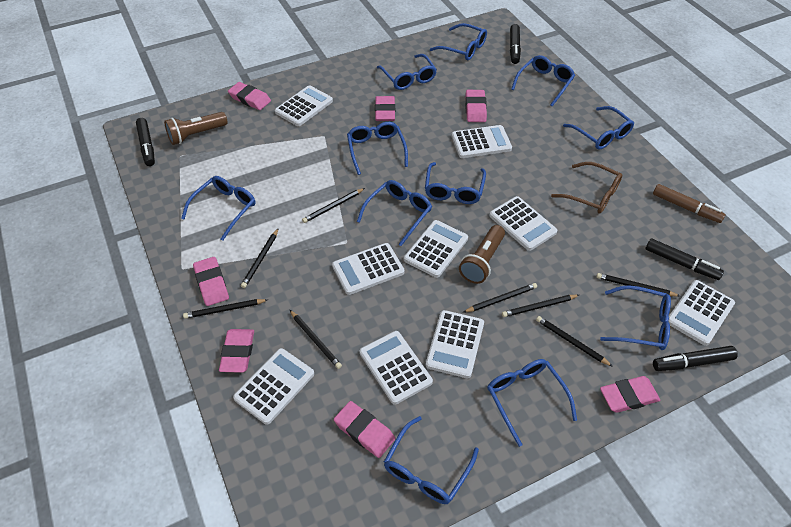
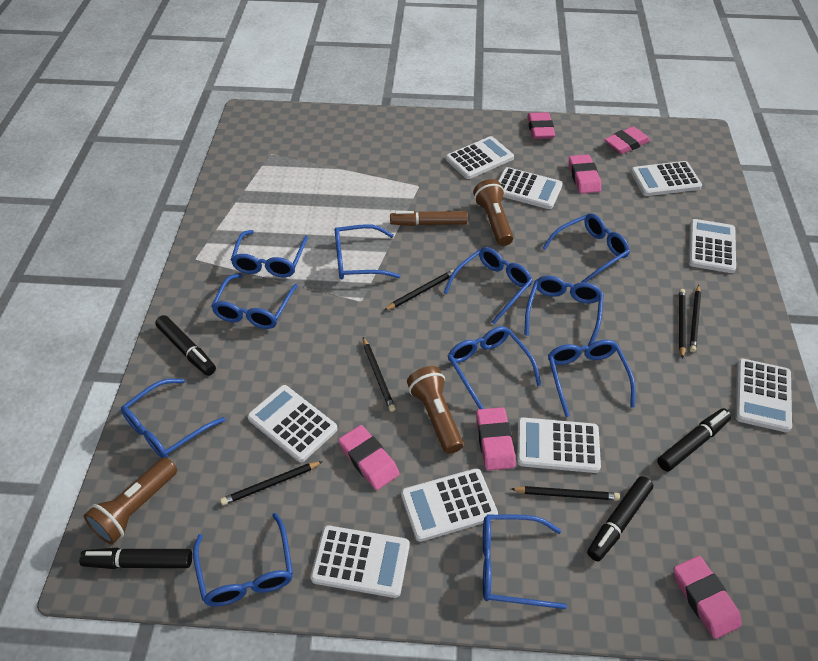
black pencil: [183,299,268,319] [241,228,279,288] [290,310,342,369] [302,188,365,223] [464,283,537,312] [502,295,579,317] [536,316,613,367] [596,273,680,297] = 8 -> [220,461,323,505] [363,337,396,412] [384,269,454,311] [511,486,620,500] [679,289,686,359] [690,285,701,352] = 6
brown flashlight: [164,112,228,145] [459,225,505,284] = 2 -> [84,457,177,544] [407,366,463,454] [473,179,513,246] = 3
brown glasses: [551,162,622,213] = 1 -> none = 0
pink eraser: [193,257,229,306] [219,329,254,373] [228,82,271,110] [334,401,395,458] [375,96,395,121] [465,90,487,122] [600,376,660,413] = 7 -> [338,425,400,490] [476,407,516,471] [527,112,555,139] [569,154,601,194] [605,126,650,154] [674,556,742,639] = 6

